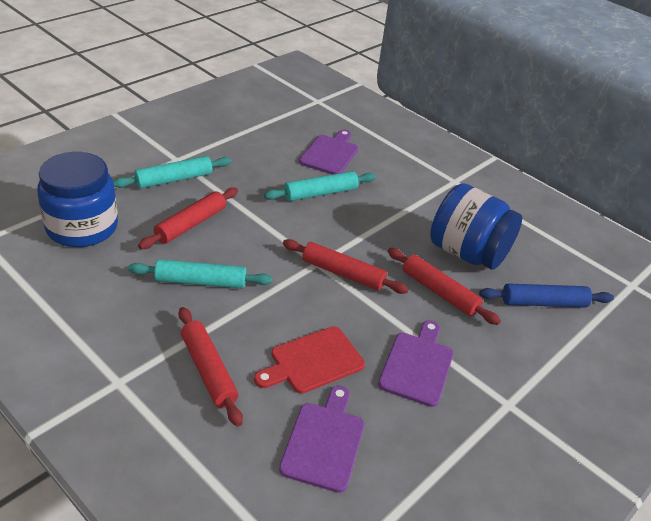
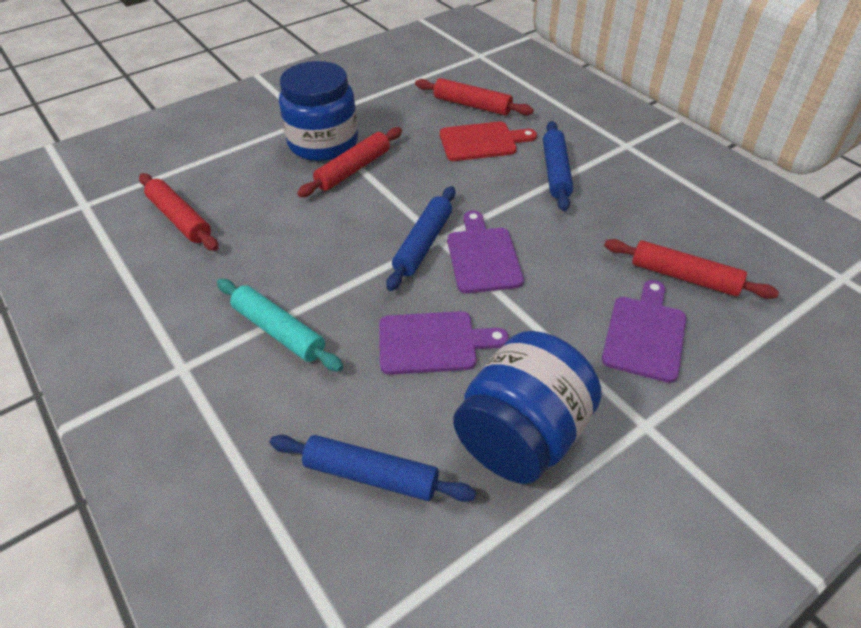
blue rolling pin: [479,283,614,307] = 1 -> [270,435,476,502] [386,186,455,291] [543,121,573,211] = 3
turquoise rolling pin: [113,156,232,189] [128,259,272,289] [264,171,376,201] = 3 -> [217,279,343,372] = 1

